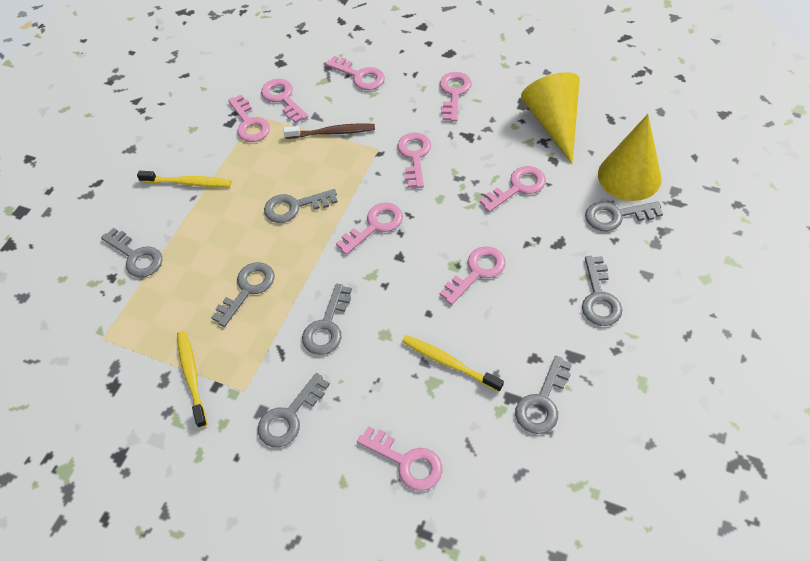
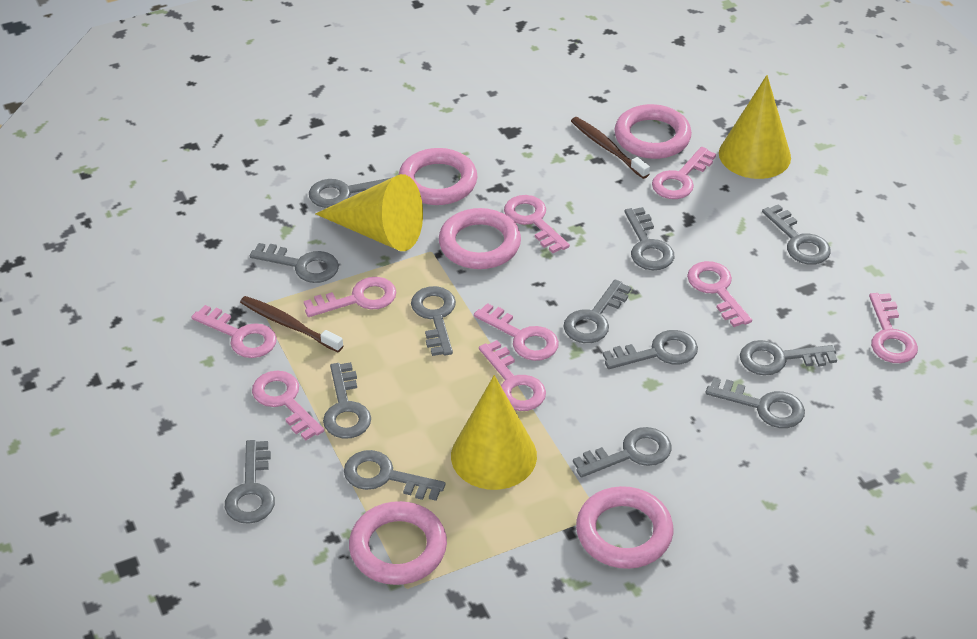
brown toothbrush: [284,123,375,139] = 1 -> [240,296,343,352] [571,117,650,179] = 2
grey key: [101,228,162,277] [211,262,275,327] [258,373,330,447] [264,189,338,223] [302,283,352,355] [515,356,572,434] [582,256,622,326] [585,201,663,231] = 8 -> [225,440,275,524] [250,243,339,283] [309,177,393,208] [323,362,371,439] [344,450,445,501] [411,286,456,356] [563,279,631,343] [573,427,671,478] [603,330,698,369] [624,207,674,270] [705,378,805,428] [740,340,837,376] [762,204,830,265] = 13
pink ring: none = 0 -> [349,501,447,585] [399,148,478,205] [439,208,521,269] [576,486,673,569] [614,104,692,159] = 5
yellow cone: [521,72,580,164] [598,114,661,201] = 2 -> [315,174,423,251] [451,375,537,490] [719,75,791,179] = 3
yellow toothbrush: [137,171,231,187] [177,331,207,428] [402,335,504,392] = 3 -> none = 0

